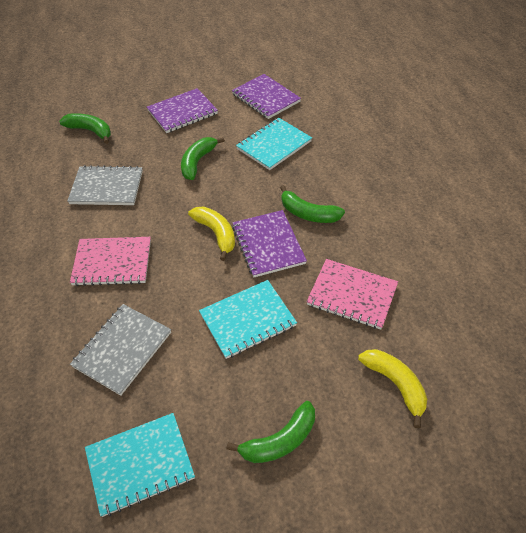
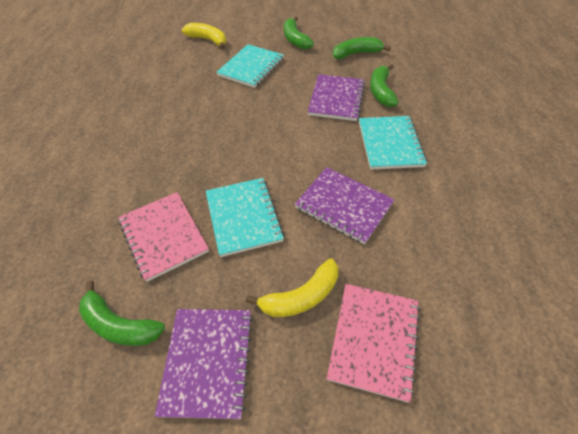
grey notebook: [67,165,143,205] [70,304,171,396] = 2 -> none = 0

